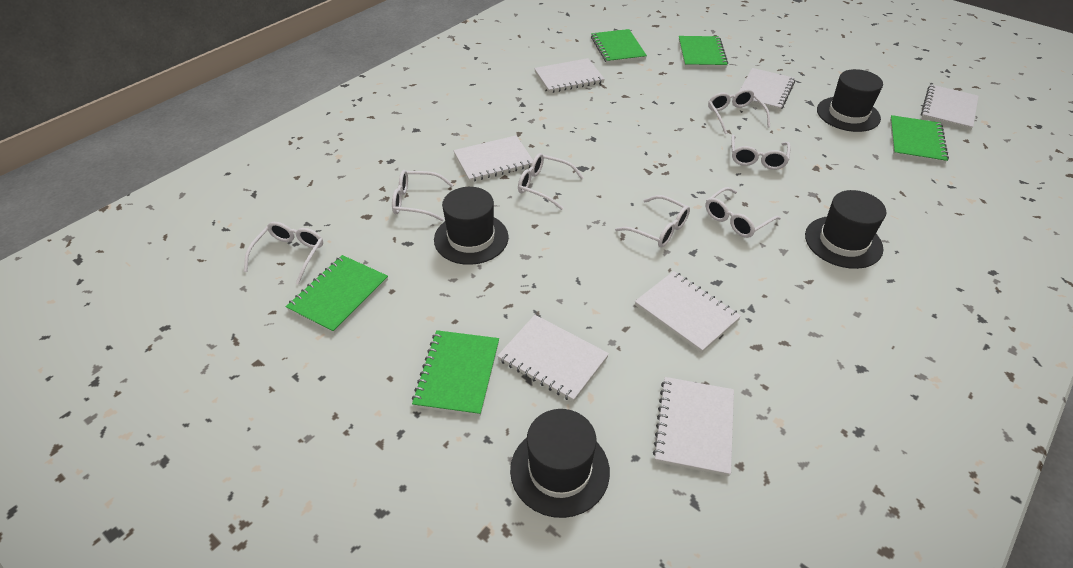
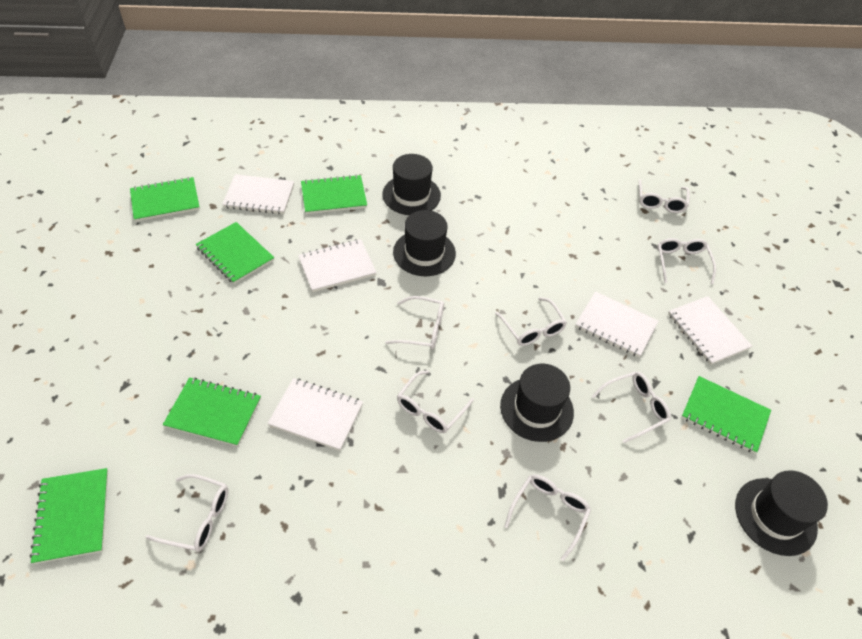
green notebook: [286,255,388,334] [412,330,499,416] [591,29,647,64] [679,36,728,68] [890,115,949,164] = 5 -> [30,468,108,564] [130,177,200,222] [163,377,261,447] [196,222,274,284] [301,175,367,214] [681,376,771,454] = 6
white glasses: [244,222,323,285] [392,170,453,221] [518,153,584,210] [615,195,690,247] [706,187,781,238] [708,89,770,134] [731,135,791,170] = 7 -> [146,474,228,552] [385,296,444,349] [397,370,474,433] [495,297,567,346] [504,475,591,561] [592,372,671,443] [639,179,690,213] [657,238,716,284] = 8
white notebook: [453,135,533,182] [497,315,609,402] [534,58,605,93] [635,271,741,353] [653,377,734,476] [739,68,795,111] [921,85,979,130] = 7 -> [222,174,294,214] [267,378,363,451] [298,239,377,292] [575,292,659,357] [668,296,752,365] = 5

